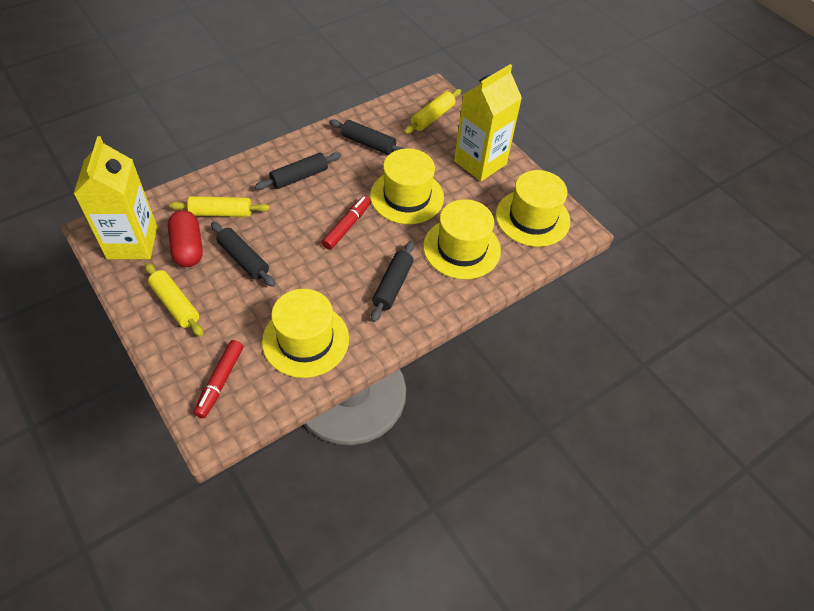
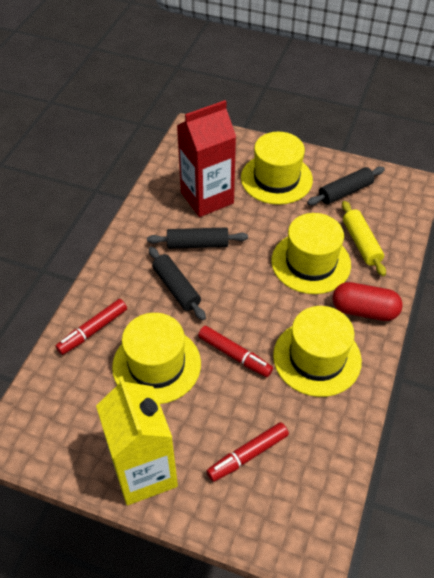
black rolling pin: [211,222,275,287] [255,152,341,190] [329,119,406,155] [371,241,414,322] = 4 -> [147,228,248,249] [149,247,206,320] [307,167,385,205] = 3
red carton: none = 0 -> [177,100,236,217] = 1
red marker: [194,340,243,418] [322,196,371,250] = 2 -> [55,299,127,355] [198,326,273,377] [207,422,289,482] = 3
yellow carton: [74,136,157,259] [454,64,522,181] = 2 -> [96,376,178,505] = 1
yellow rolling pin: [145,263,204,337] [169,196,270,217] [404,89,461,134] = 3 -> [342,201,386,276] = 1

